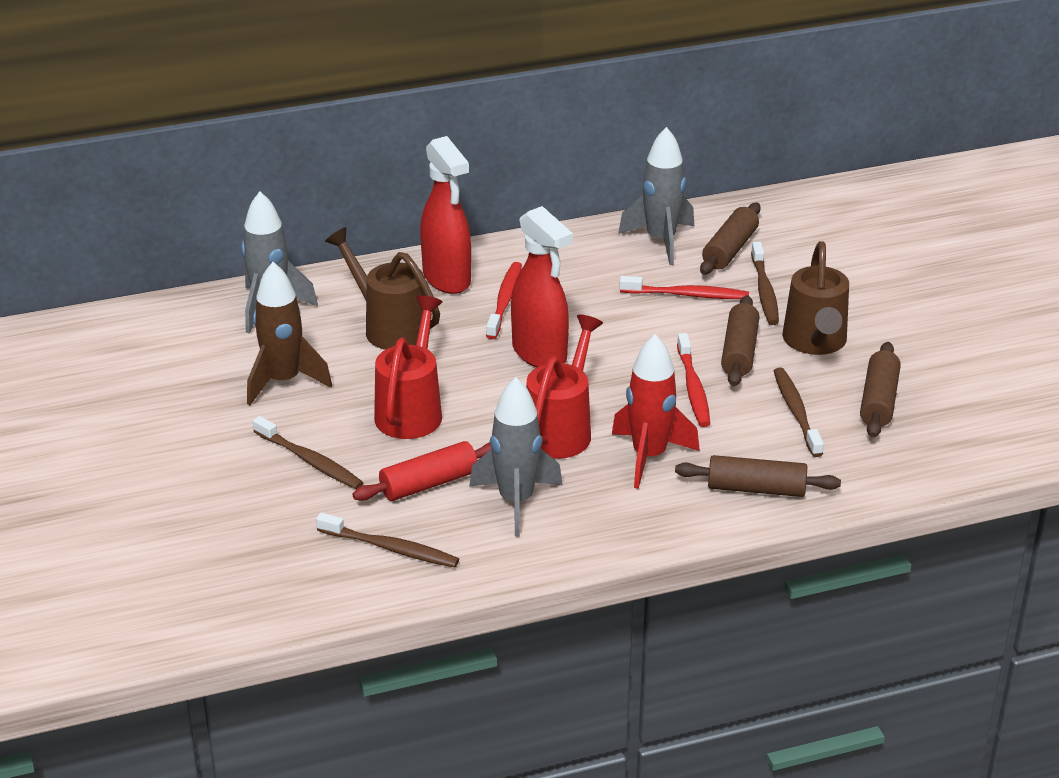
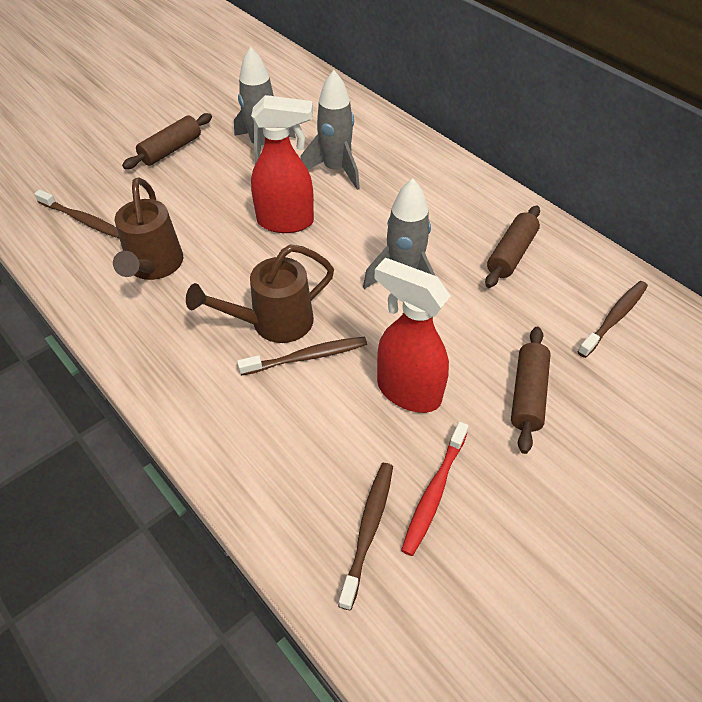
brown rocket: [247,262,332,405] = 1 -> none = 0
brown rolling pin: [675,455,841,497] [700,203,760,275] [721,295,760,386] [860,342,901,438] = 4 -> [122,113,212,169] [485,205,540,288] [511,327,551,454] = 3
red rocket: [612,334,700,489] = 1 -> none = 0
red rolling pin: [352,441,491,501] = 1 -> none = 0
red toothbrush: [486,262,522,339] [620,276,749,299] [677,333,710,427] = 3 -> [401,422,469,556] = 1
red watering can: [374,296,442,439] [526,315,603,459] = 2 -> none = 0

